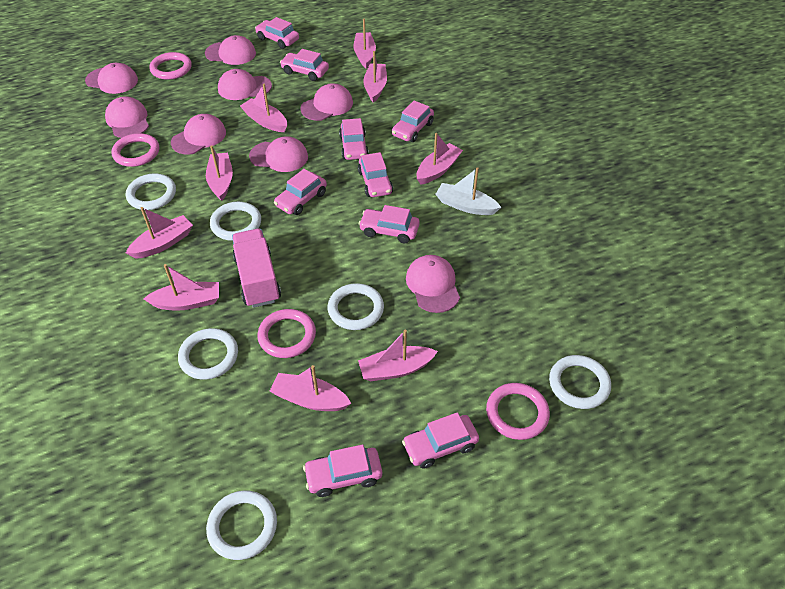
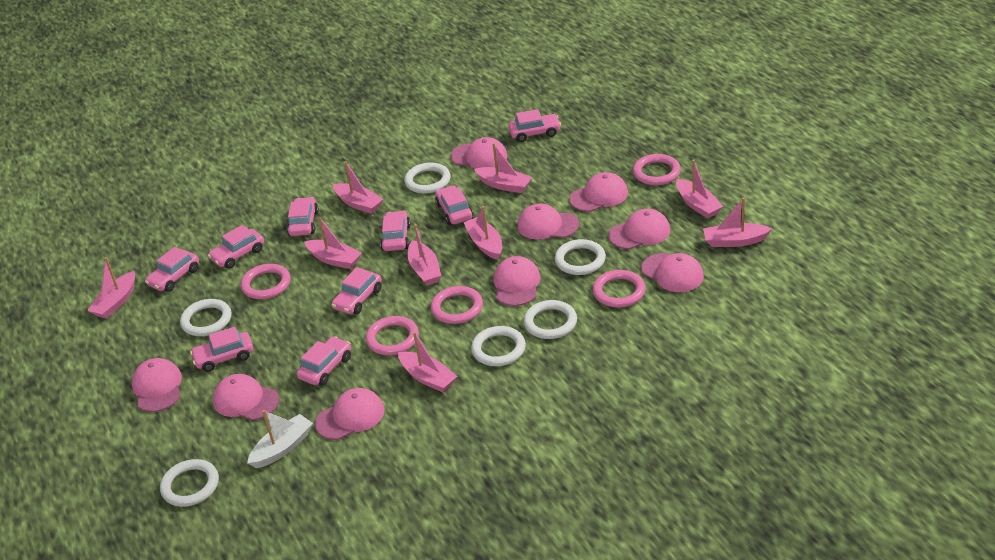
pink cap: [85,63,138,94] [105,97,149,138] [171,114,226,155] [205,35,256,65] [218,69,272,100] [249,136,308,172] [300,83,353,121] [406,255,460,313] = 8 -> [132,358,182,412] [213,374,279,420] [315,388,384,440] [451,137,507,169] [493,256,540,306] [518,204,579,239] [569,172,628,212] [608,209,670,249] [641,253,704,292] = 9
pink ring: [111,133,159,167] [149,52,192,80] [257,309,316,358] [486,383,550,440] = 4 -> [241,264,291,299] [366,316,419,355] [431,286,483,324] [593,270,646,308] [633,154,681,185] = 5
pink truck: [232,229,281,308] = 1 -> none = 0

